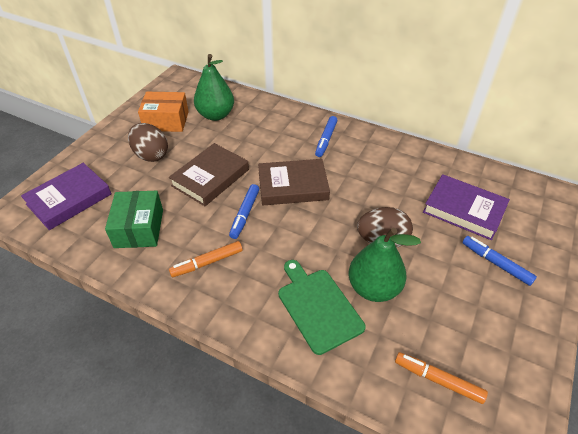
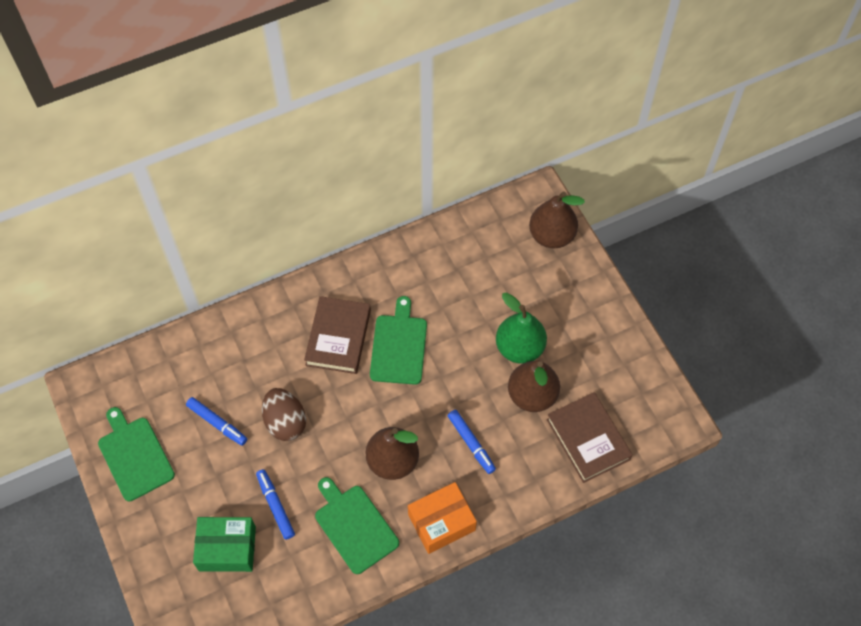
brown egg: [128,123,168,162] [357,207,413,248] = 2 -> [262,388,306,441] = 1
brown pear: none = 0 -> [366,427,419,480] [508,360,560,412] [529,191,585,249] = 3
green cutting board: [278,260,366,355] = 1 -> [98,407,175,501] [315,477,399,574] [370,296,427,385] = 3
green pear: [194,54,234,121] [349,228,421,302] = 2 -> [496,292,547,364] = 1
orange marker: [169,241,243,277] [395,352,488,404] = 2 -> none = 0
purple book: [21,163,112,230] [423,174,510,240] = 2 -> none = 0

